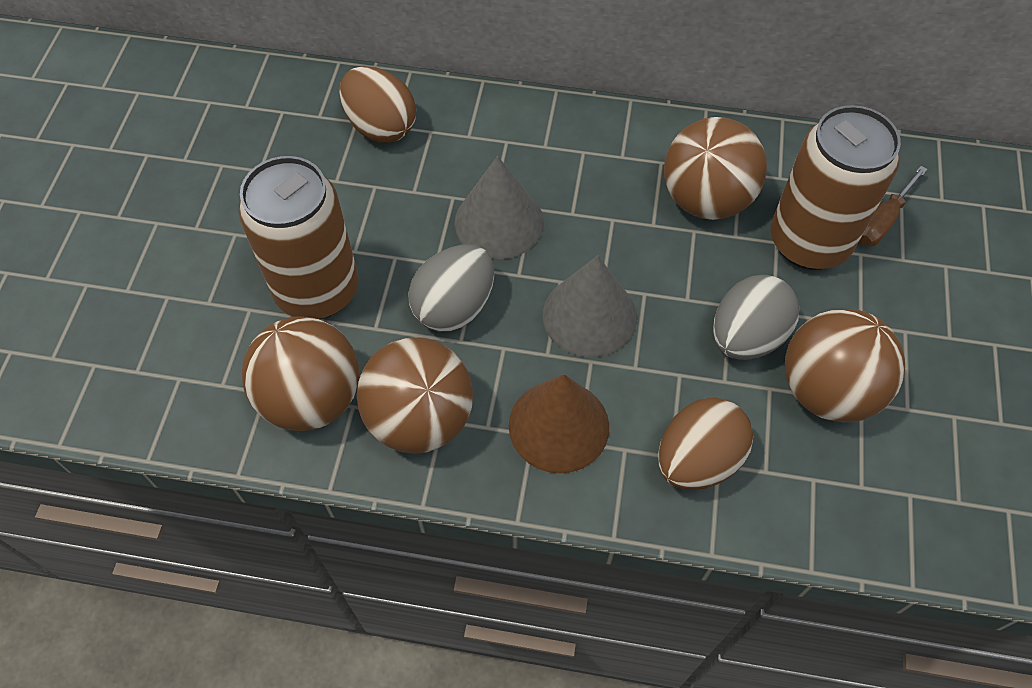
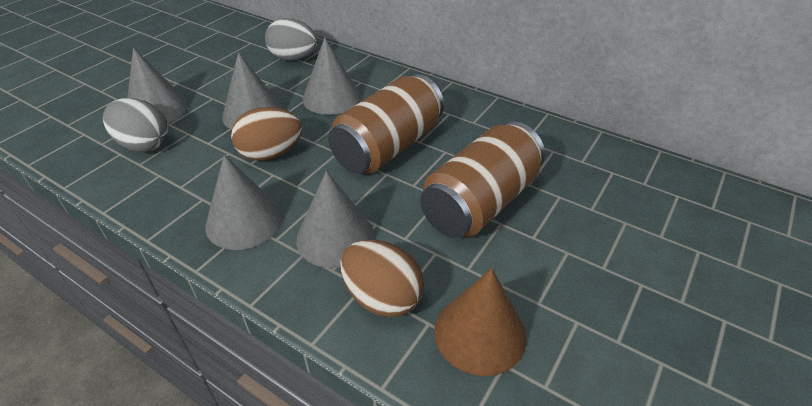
brown ball: [242,316,359,431] [357,337,473,454] [664,117,767,220] [785,309,905,423] = 4 -> none = 0
brown screwdriver: [859,166,928,246] = 1 -> none = 0
grey cone: [455,156,544,259] [543,255,637,357] = 2 -> [127,48,189,123] [205,155,283,250] [222,52,283,130] [296,171,374,268] [303,37,361,115] = 5

